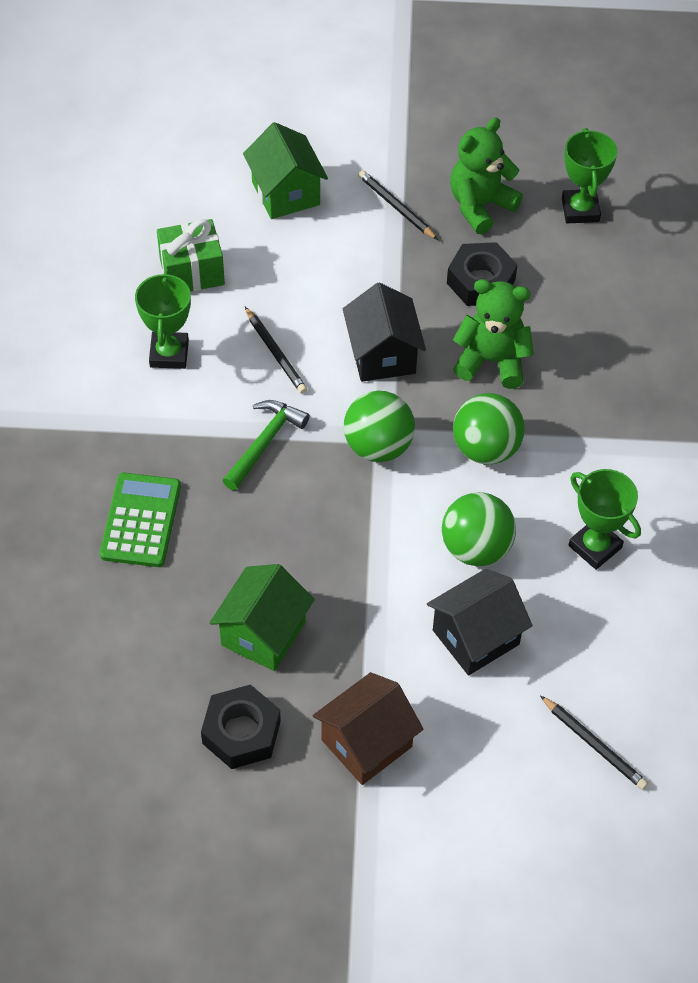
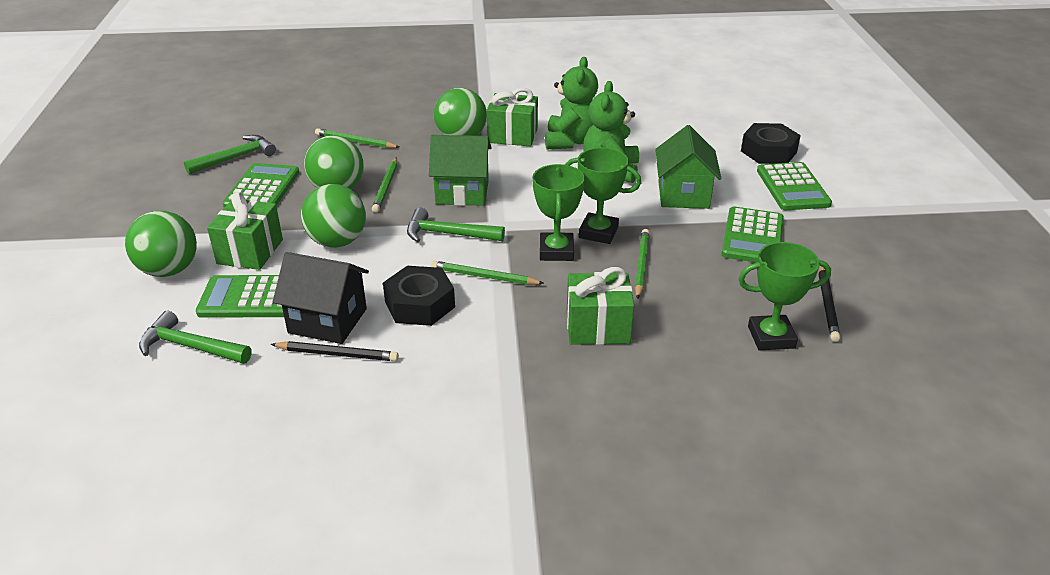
black house: [343,282,426,382] [427,569,533,675] = 2 -> [273,252,369,344] = 1
black pencil: [245,307,307,394] [358,170,438,240] [540,695,648,790] = 3 -> [271,341,399,361] [819,266,840,342] = 2
brown house: [313,672,423,785] = 1 -> none = 0
green ball: [344,391,415,462] [442,492,516,566] [453,393,525,465] = 3 -> [125,211,197,277] [301,184,366,248] [304,135,364,189] [434,88,487,136] = 4
green calculator: [100,473,181,567] = 1 -> [196,275,284,318] [222,163,299,208] [721,207,784,262] [757,162,832,210] = 4
green gift: [157,219,225,292] = 1 -> [207,192,283,270] [487,88,538,146] [567,267,634,345] = 3
green hammer: [222,400,310,490] = 1 -> [139,311,252,364] [184,135,276,174] [407,208,505,242] = 3
green pencil: none = 0 -> [315,128,399,148] [372,157,397,213] [431,261,544,285] [635,229,650,299] = 4

